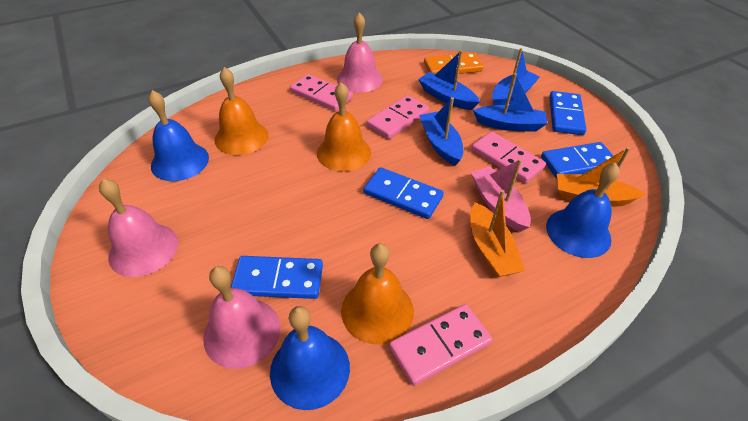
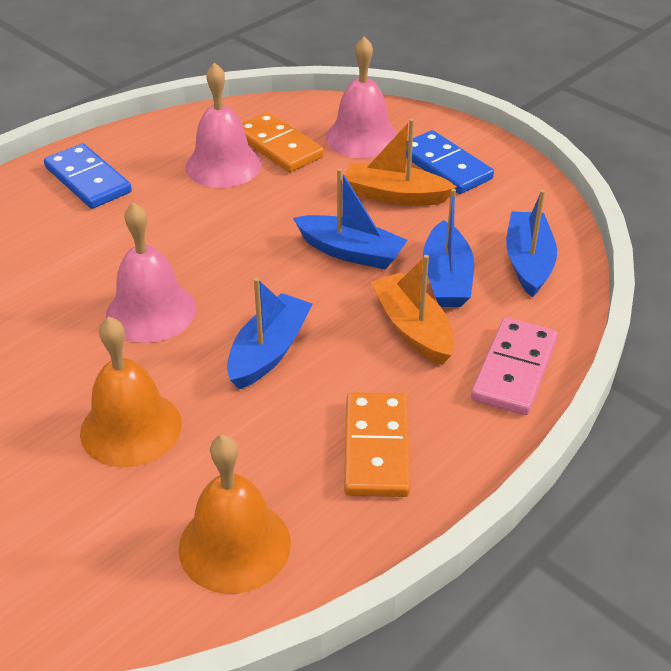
blue bell: [148,90,209,181] [270,306,350,410] [546,163,620,258] = 3 -> none = 0
blue domino: [231,256,323,299] [364,167,444,219] [541,142,619,178] [549,91,587,135] = 4 -> [44,143,132,209] [406,130,494,194] = 2
orange bell: [215,67,268,155] [317,82,371,171] [341,244,414,345] = 3 -> [80,317,182,467] [179,435,291,594] = 2
orange domino: [424,52,484,74] = 1 -> [242,112,324,172] [344,392,410,497] = 2
pink boat: [471,159,531,232] = 1 -> none = 0
pink domino: [290,74,353,111] [367,95,429,139] [389,304,492,386] [471,131,546,183] = 4 -> [471,317,558,415] = 1

